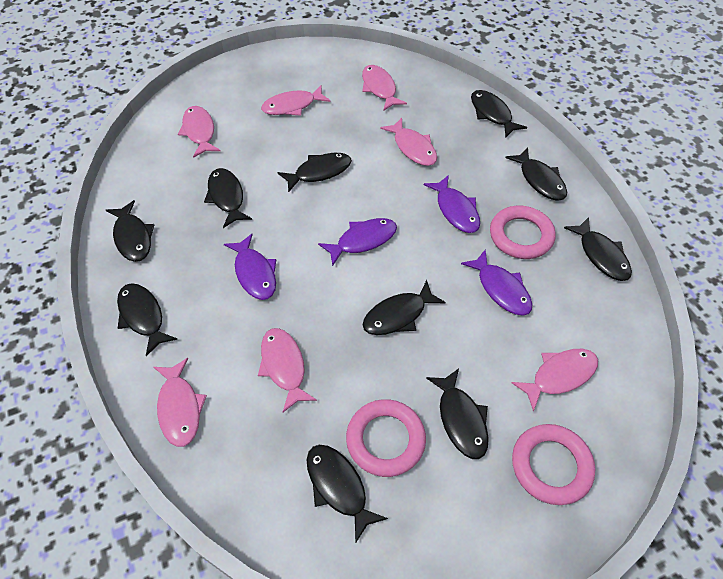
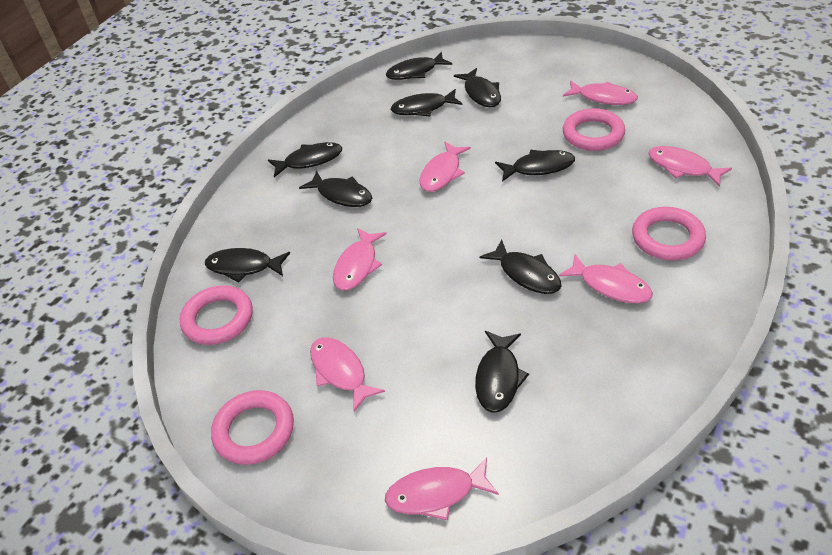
black fish: [106,200,154,262] [117,283,177,356] [204,168,252,228] [277,153,352,193] [307,445,388,542] [363,280,446,335] [426,368,489,459] [471,90,527,138] [505,148,567,201] [564,217,632,281] = 10 -> [205,248,290,283] [268,142,342,177] [299,171,372,207] [386,52,452,80] [391,89,462,116] [454,68,501,107] [475,331,529,413] [480,240,561,294] [495,150,575,182] = 9
pink ring: [346,399,426,477] [490,206,556,259] [512,424,595,505] = 3 -> [180,285,253,345] [211,390,294,465] [563,108,625,151] [632,207,706,260] = 4
purple fish: [224,234,276,300] [318,218,397,266] [424,175,480,233] [461,250,532,315] = 4 -> none = 0

